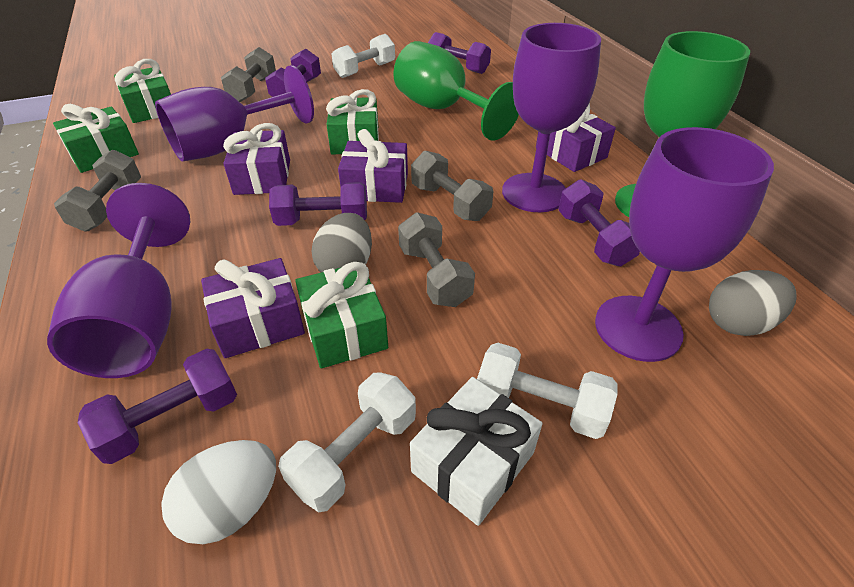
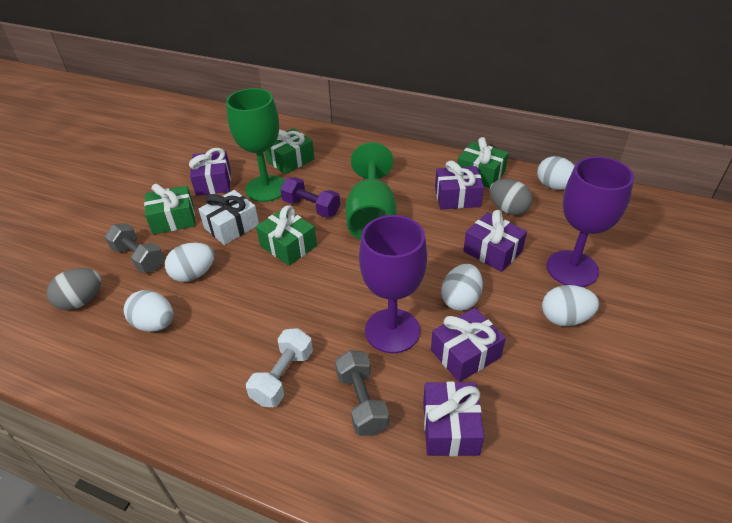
grey dumbbell: [54,150,141,231] [221,47,276,102] [398,212,475,307] [411,151,493,221] = 4 -> [105,223,164,273] [335,350,389,436] = 2
purple dumbbell: [78,349,237,464] [265,48,321,97] [269,182,367,226] [428,32,491,74] [559,179,640,267] = 5 -> [280,177,340,217] = 1
purple gift: [201,258,305,358] [223,123,290,195] [338,129,408,203] [536,103,616,172] = 4 -> [189,148,231,196] [423,381,484,456] [431,308,506,382] [435,160,484,209] [463,210,527,272] = 5
purple goblet: [47,183,190,378] [155,65,314,161] [502,23,601,212] [595,127,774,362] = 4 -> [359,215,427,353] [547,157,634,287] = 2
white dumbbell: [278,372,416,512] [332,34,395,78] [477,343,618,439] = 3 -> [246,328,313,407] = 1
white egg: [161,440,276,544] = 1 -> [124,290,173,332] [165,243,215,282] [441,264,483,311] [537,156,575,190] [542,285,599,326] = 5

